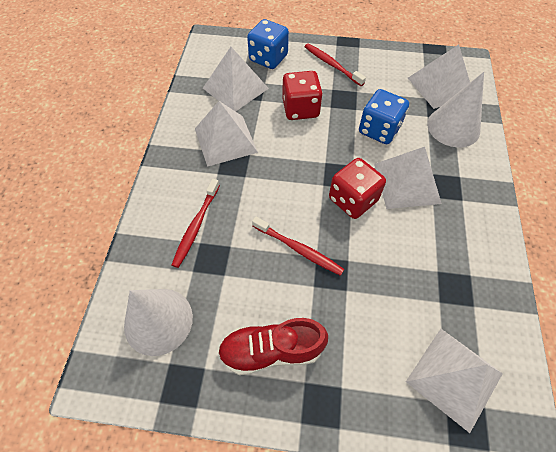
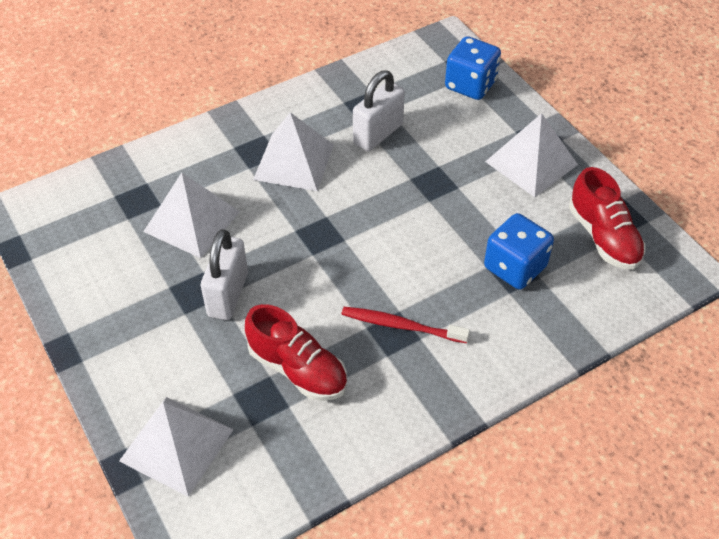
red dice: [282,71,323,120] [329,158,386,219] = 2 -> none = 0
red shoe: [218,318,328,375] = 1 -> [245,304,347,401] [569,167,646,269] = 2
red toothbrush: [172,179,220,268] [252,217,344,276] [304,44,366,86] = 3 -> [341,307,470,343] = 1
white cone: [124,289,193,356] [427,72,484,147] = 2 -> none = 0
white padlock: none = 0 -> [201,229,248,320] [353,70,405,151] = 2
white pyramid: [195,101,258,167] [203,47,269,111] [374,147,442,209] [406,329,503,433] [408,45,470,109] = 5 -> [119,397,234,497] [143,173,240,258] [253,112,334,191] [485,113,578,197] = 4

